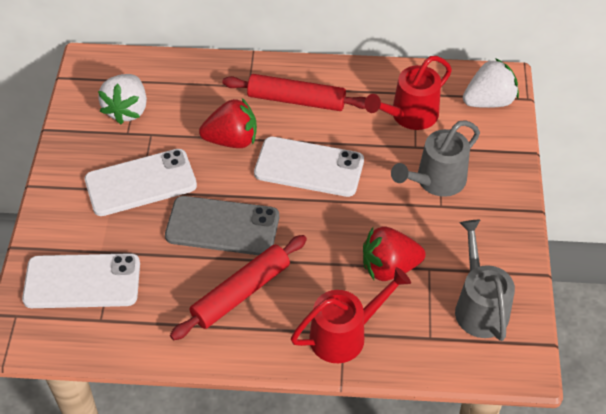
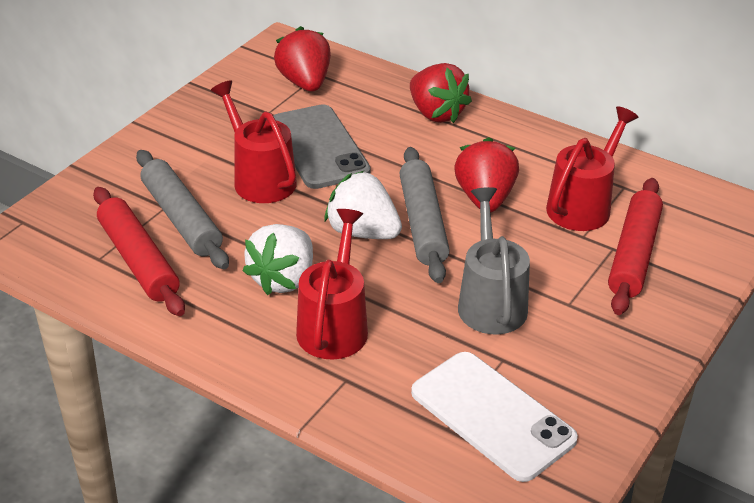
grey rolling pin: none = 0 -> [136,150,229,269] [399,147,450,283] = 2
grey watering can: [391,120,480,197] [455,220,515,341] = 2 -> [458,187,530,335] = 1
red strawberry: [199,98,257,148] [363,226,425,281] = 2 -> [274,26,331,92] [410,63,472,123] [454,137,519,213] = 3
red watering can: [291,267,411,363] [365,56,452,130] = 2 -> [210,80,297,203] [296,209,368,360] [546,106,638,231] = 3
white phone: [22,253,140,308] [84,149,197,216] [254,137,364,197] = 3 -> [411,352,578,482] = 1

